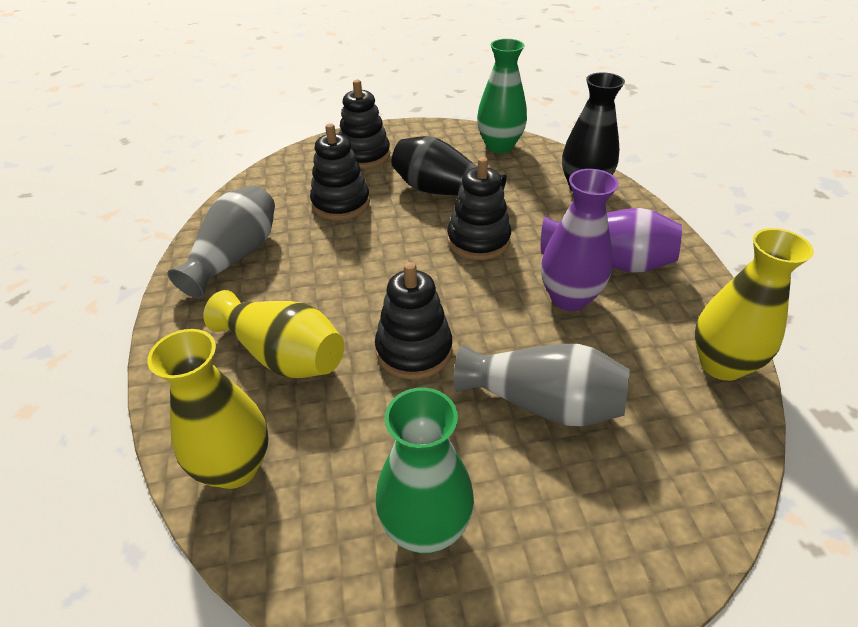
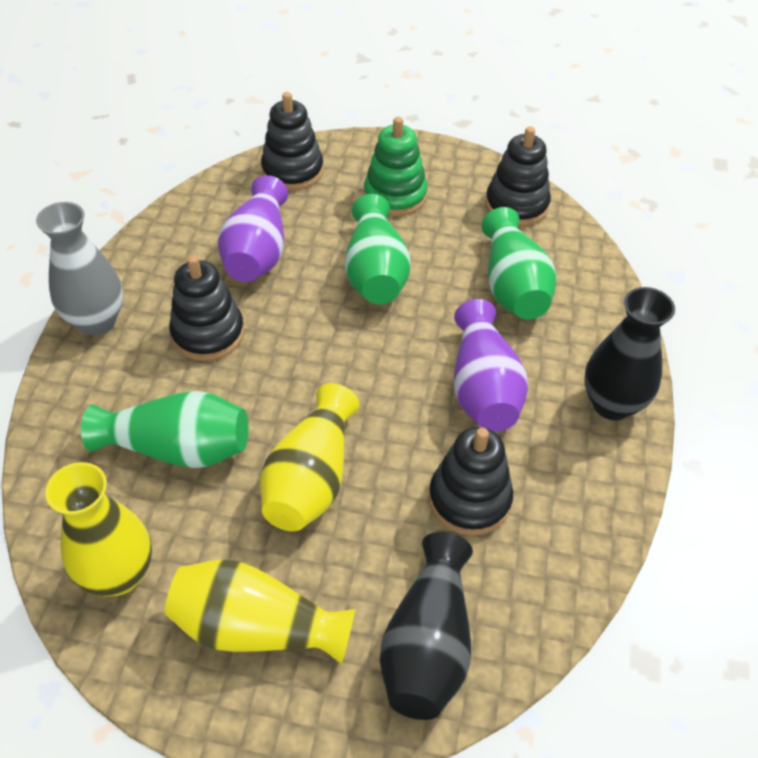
green stacking toy: none = 0 -> [364,117,428,216] = 1
green vase: [375,387,474,553] [477,39,527,153] = 2 -> [81,391,248,468] [345,194,411,304] [482,207,557,320] = 3
grey vase: [168,185,275,299] [454,344,630,426] = 2 -> [36,202,123,335] = 1

